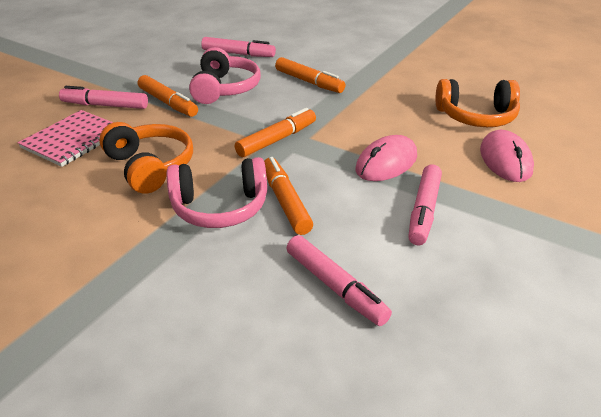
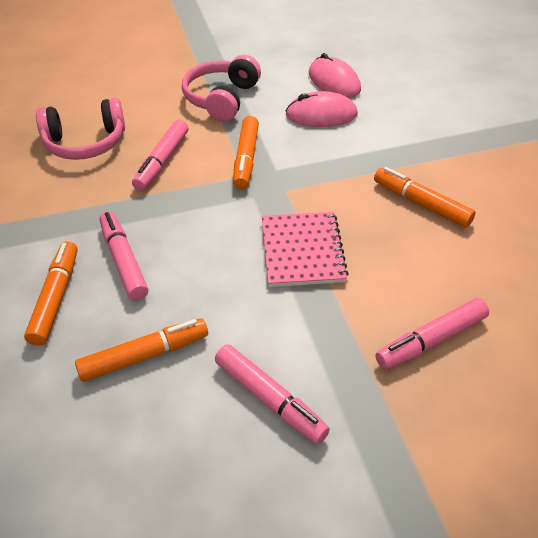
orange headphones: [99,122,193,194] [435,79,520,127] = 2 -> none = 0

